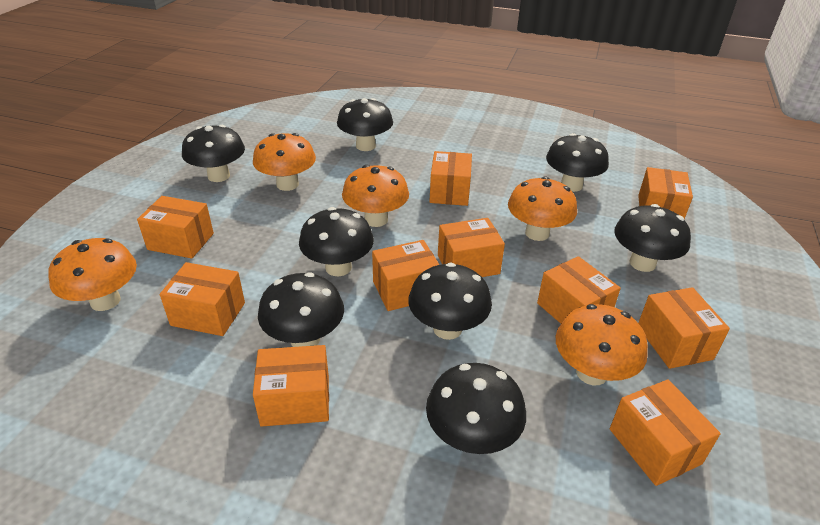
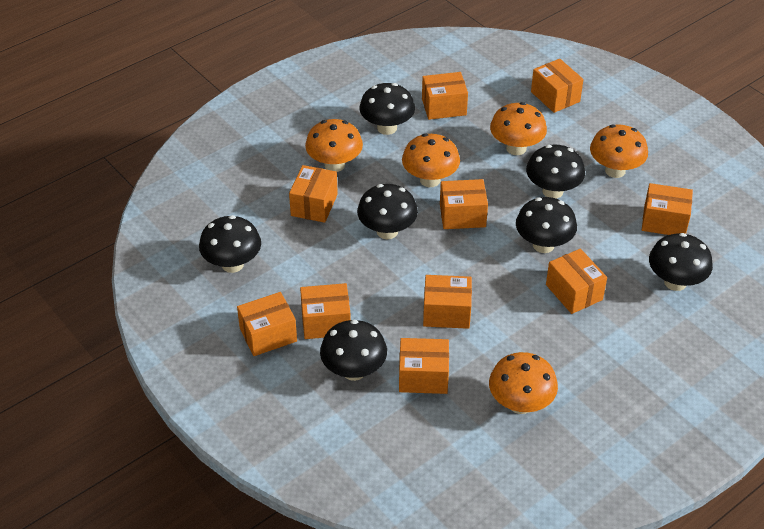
black mushroom: [182,125,245,182] [258,272,344,347] [299,207,374,276] [337,98,393,151] [408,263,492,340] [426,363,526,454] [546,133,609,192] [614,204,691,272] = 8 -> [199,215,261,273] [320,320,387,381] [357,184,418,240] [359,83,415,135] [516,197,577,253] [526,145,585,199] [649,233,713,291] = 7

